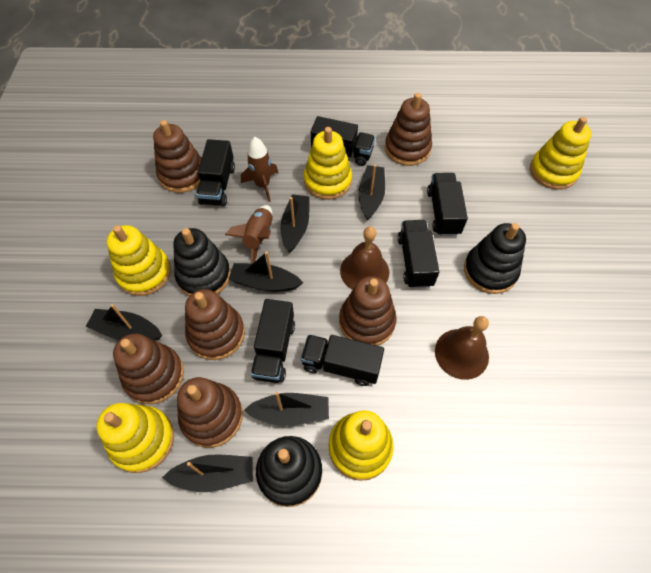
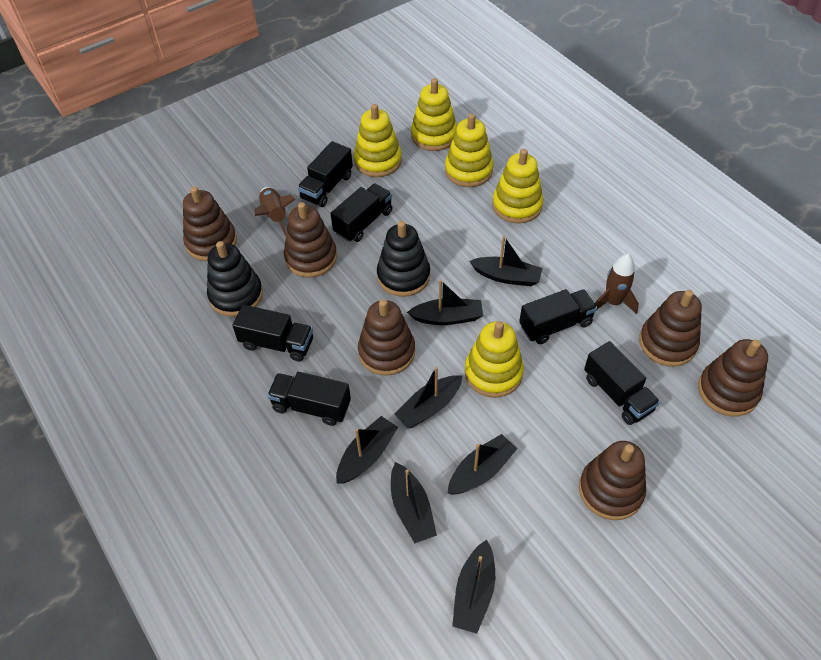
black boat: [86,304,162,340] [162,454,253,492] [229,251,303,291] [244,392,329,426] [280,194,310,252] [358,164,385,220] = 6 -> [336,416,398,483] [391,462,437,543] [394,366,463,428] [407,280,483,325] [448,434,517,495] [452,540,495,634] [470,236,542,286] = 7
black stacking toy: [173,228,231,296] [256,436,322,507] [464,223,526,294] = 3 -> [207,241,263,317] [377,221,430,297] = 2
brown bell: [340,227,389,290] [435,316,489,380] = 2 -> none = 0

